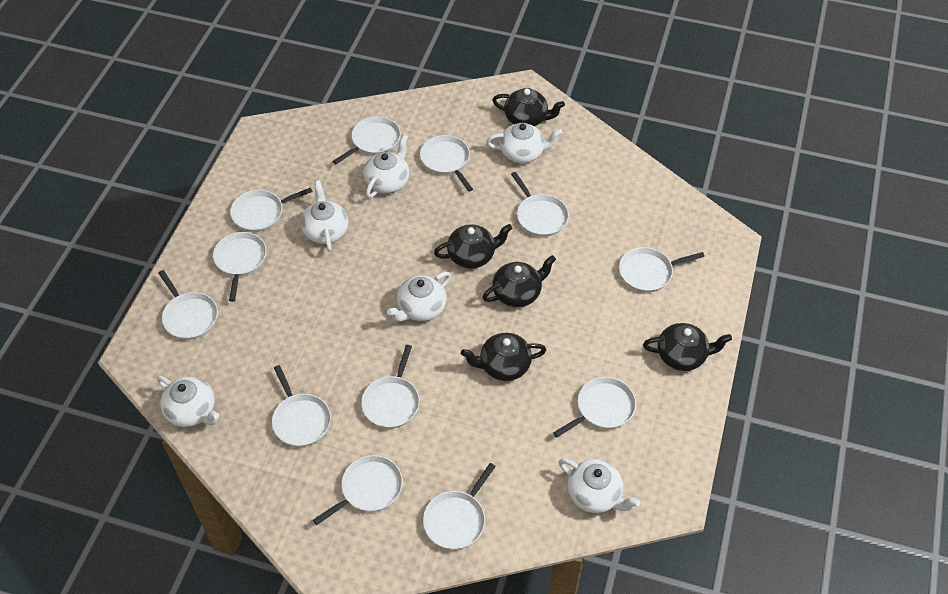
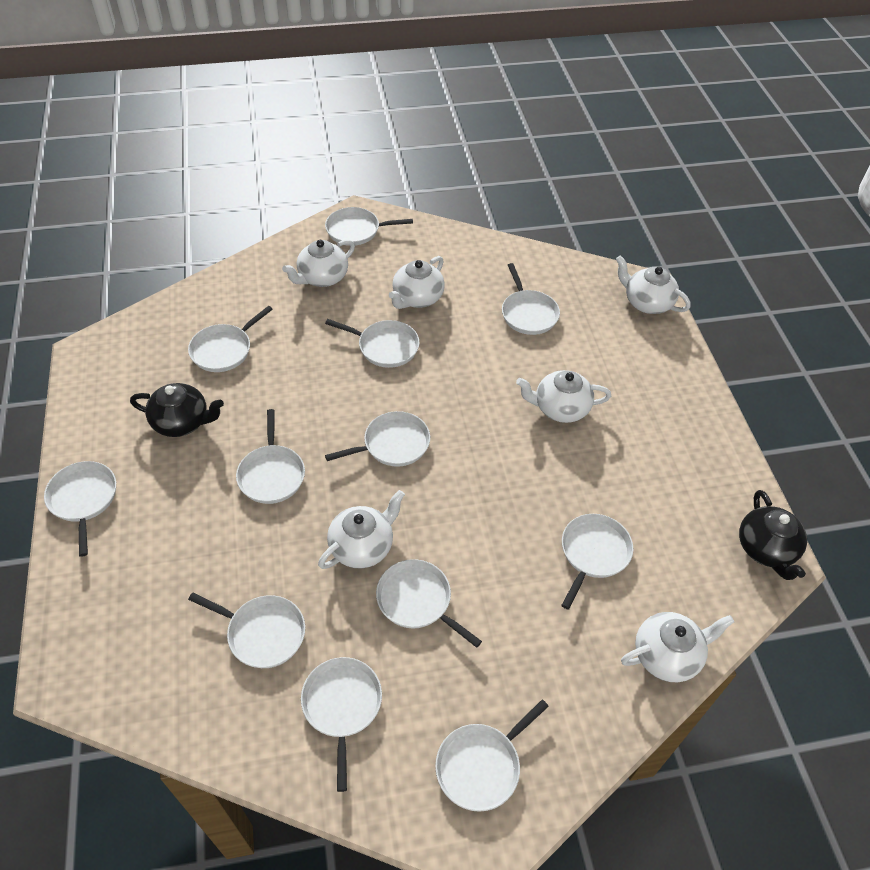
black teapot: [434,224,512,269] [461,333,546,381] [483,255,556,307] [492,88,565,126] [643,323,732,371] = 5 -> [130,383,224,437] [739,490,807,580] = 2

